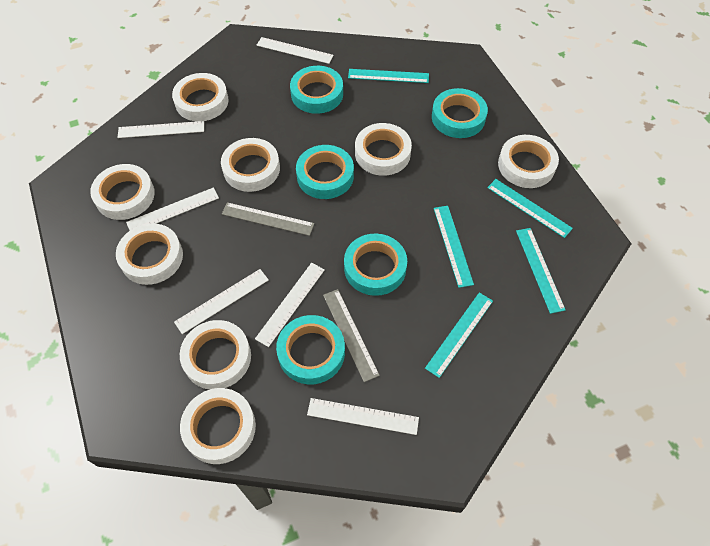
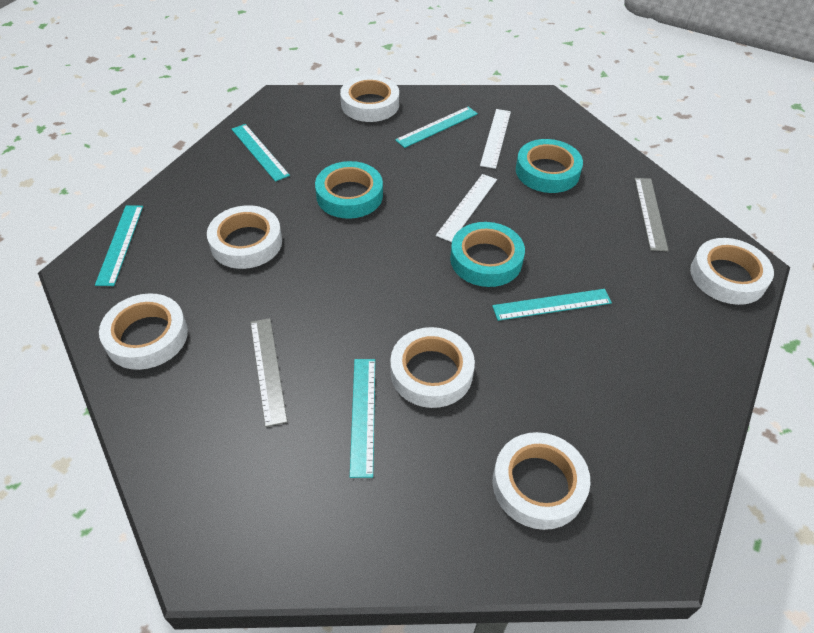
turquoise tape: [276,315,345,384] [290,66,343,114] [296,145,354,199] [344,234,407,296] [432,88,488,138] = 5 -> [315,161,383,219] [450,222,525,287] [516,139,583,193] = 3
white ruler: [117,121,204,138] [126,187,219,230] [174,269,269,334] [255,263,325,347] [257,37,334,64] [307,398,419,435] = 6 -> [436,174,497,242] [480,109,511,169] = 2
white tape: [90,164,155,220] [116,224,183,285] [172,73,228,121] [180,320,251,390] [180,388,256,464] [221,138,280,192] [355,123,412,176] [498,135,559,188] = 8 -> [99,293,188,370] [207,205,282,269] [340,75,399,122] [390,327,475,408] [492,432,591,530] [690,238,774,305] = 6

